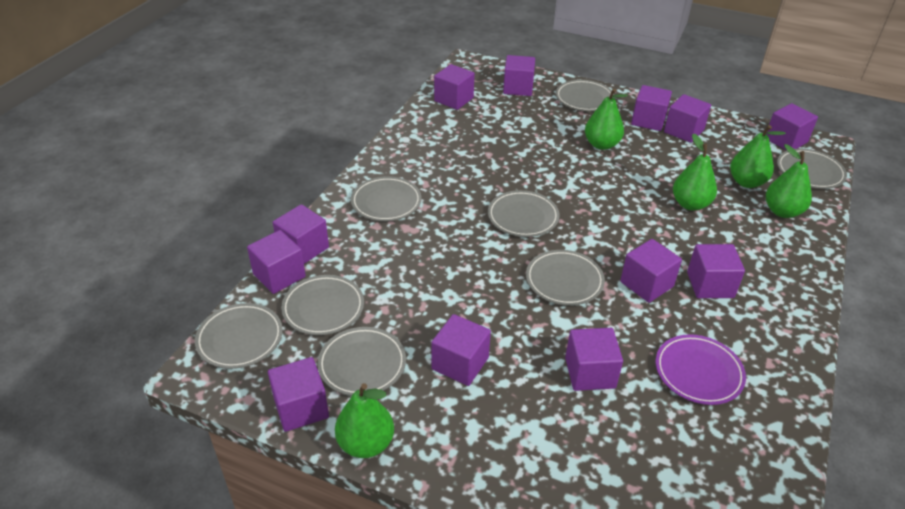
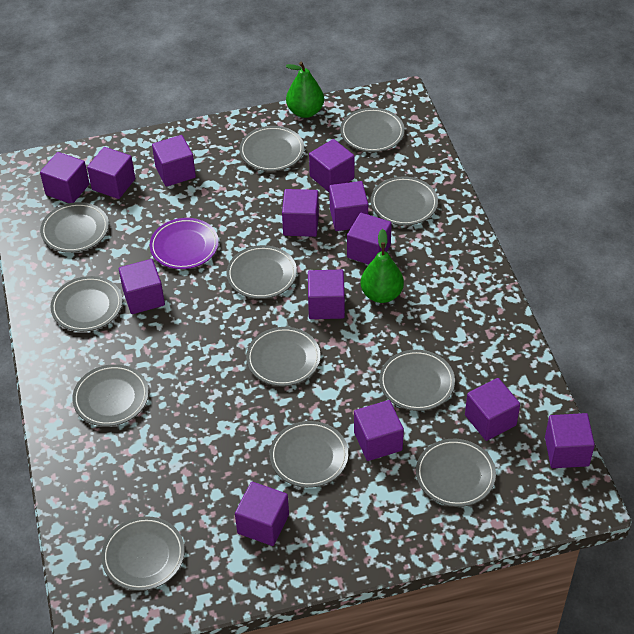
green pear: [335,383,394,458] [585,88,628,150] [673,133,717,211] [730,125,786,188] [766,144,812,218] = 5 -> [285,61,324,118] [361,229,404,303] = 2
grey plate: [195,303,283,369] [281,275,364,335] [317,327,406,396] [351,177,421,221] [488,190,560,237] [526,250,605,306] [556,80,615,111] [777,149,847,189] = 8 -> [40,202,109,253] [51,276,123,332] [72,364,149,426] [101,516,185,591] [227,245,297,299] [239,126,304,171] [246,327,321,386] [270,421,348,488] [341,108,405,152] [371,176,438,226] [379,350,455,411] [416,439,496,507] = 12
purple cube: [247,230,306,294] [268,357,329,432] [273,204,329,264] [432,314,491,386] [434,64,475,110] [503,55,535,96] [565,328,623,391] [620,239,682,303] [631,85,672,131] [664,94,711,143] [687,244,745,298] [766,103,818,150] = 12 -> [40,152,90,203] [87,147,135,199] [119,259,165,314] [152,135,196,187] [235,482,289,546] [282,189,319,237] [308,270,345,319] [309,139,354,192] [329,181,368,231] [347,213,392,265] [354,400,404,461] [465,378,520,441] [545,413,595,468] = 13

